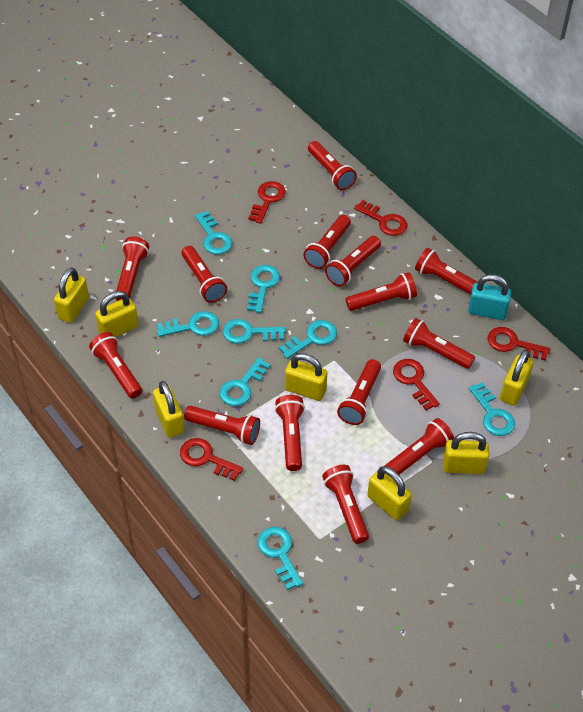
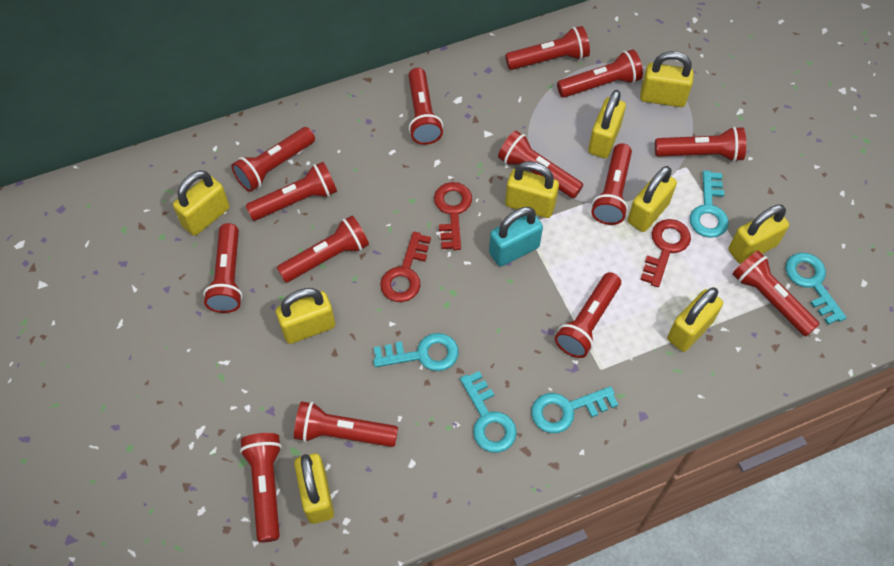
red key: [180,438,243,481] [249,181,286,224] [354,200,407,236] [393,359,440,410] [488,327,551,361] = 5 -> [380,231,431,302] [434,182,472,250] [640,219,691,287] = 3
turquoise key: [157,311,219,337] [195,211,233,255] [219,357,271,406] [222,319,286,344] [247,265,280,313] [257,527,303,590] [279,320,337,359] [469,382,515,436] = 8 -> [373,333,459,371] [460,371,517,453] [531,386,618,433] [690,170,729,238] [785,253,847,325] = 5
yellow padlock: [54,267,89,323] [95,291,138,337] [153,381,185,438] [285,353,327,401] [367,466,412,520] [443,432,489,474] [500,350,534,406] = 7 -> [173,170,229,236] [276,288,335,344] [294,454,334,524] [505,161,559,218] [588,90,626,158] [628,166,677,232] [640,51,694,107] [667,288,723,352] [729,205,789,264] = 9

